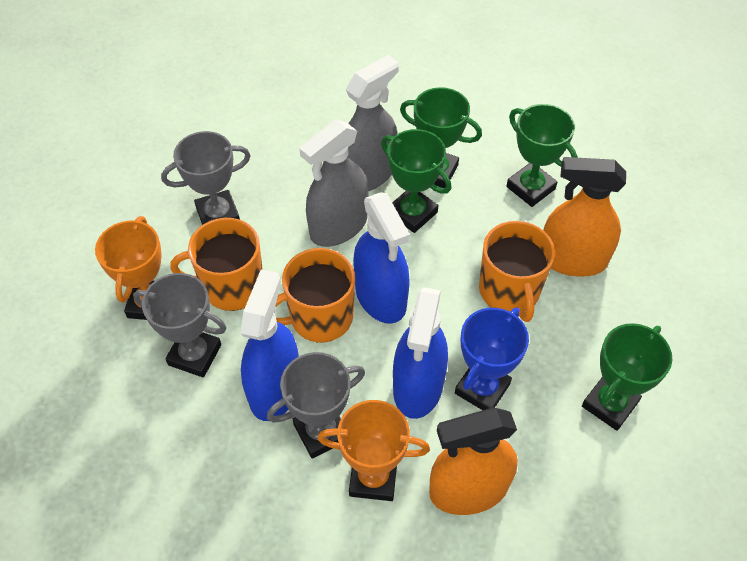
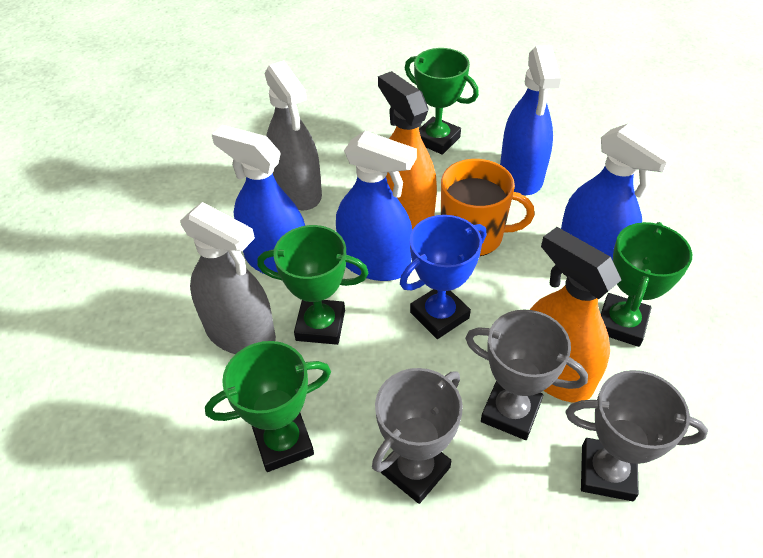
blue spray bottle: [240,270,299,421] [353,192,410,324] [393,287,448,419] = 3 -> [211,125,305,275] [336,131,417,281] [500,45,561,195] [561,123,677,260] = 4
orange mug: [170,218,263,311] [276,248,355,342] [479,221,555,322] = 3 -> [441,159,535,256] = 1
orange trophy: [95,216,161,320] [318,400,430,501] = 2 -> none = 0

